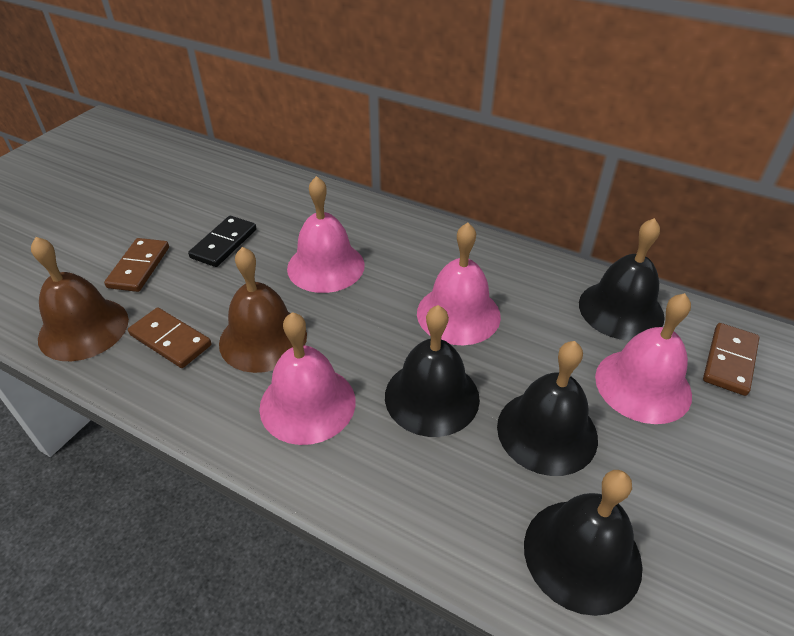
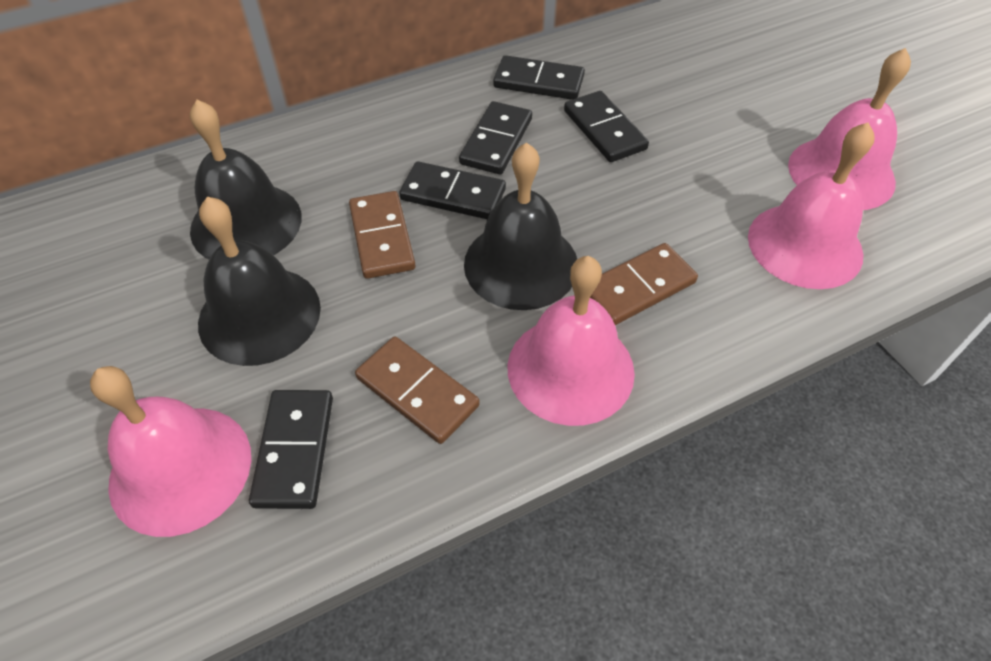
black bell: [385,305,480,437] [497,341,598,476] [524,470,643,616] [579,218,665,341] = 4 -> [190,100,302,259] [198,197,321,366] [464,142,577,310] = 3
black domino: [188,216,256,267] = 1 -> [249,390,333,509] [399,161,506,219] [459,101,532,174] [493,55,585,100] [564,91,649,162] = 5
brown bell: [31,237,129,361] [219,247,307,373] = 2 -> none = 0

